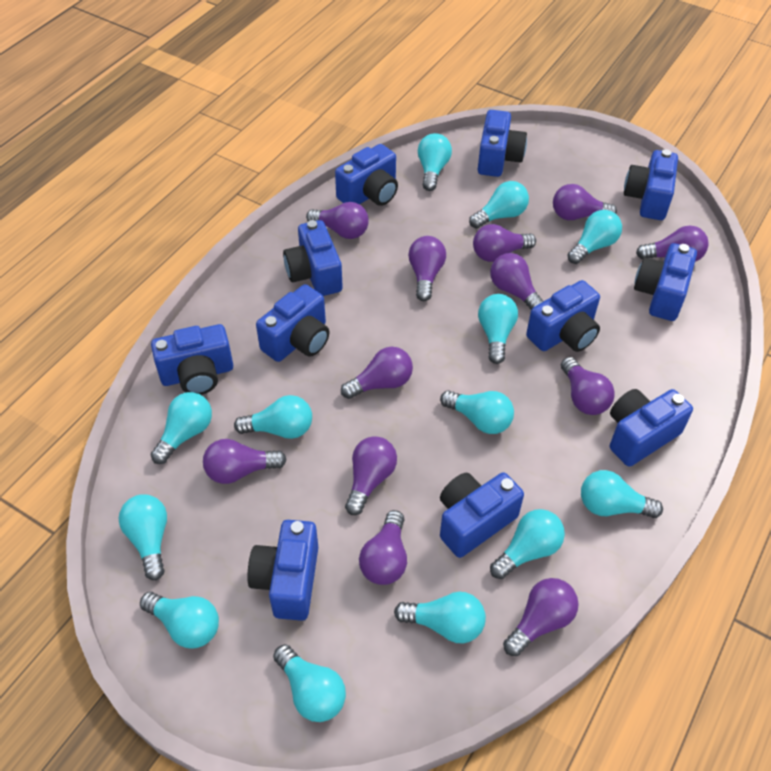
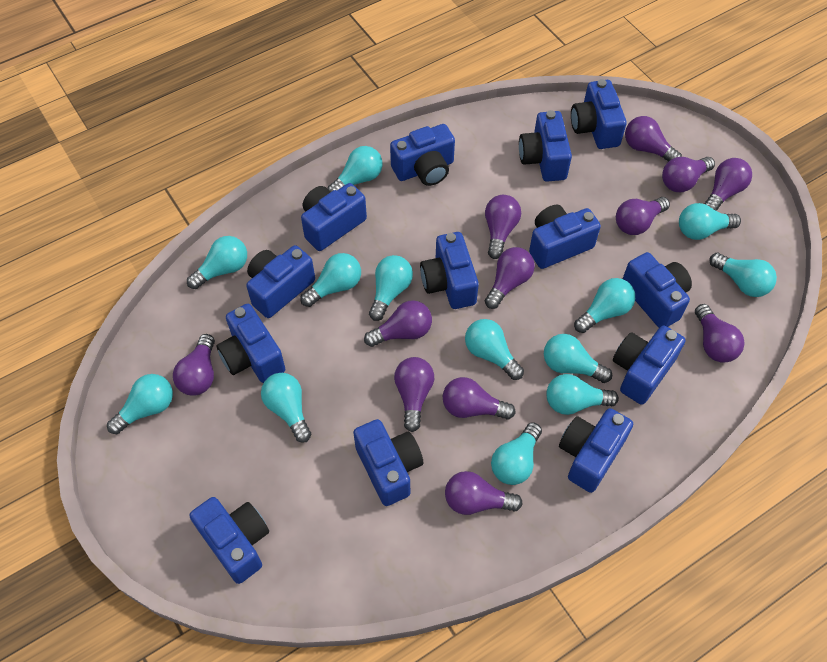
blue camera: [151,324,233,395] [247,520,318,621] [256,284,329,362] [283,220,343,296] [335,144,398,206] [440,472,524,558] [478,110,527,177] [526,280,600,352] [610,389,693,467] [624,149,678,220] [634,243,697,321] = 11 -> [189,497,269,584] [216,304,285,383] [246,245,315,318] [301,183,367,251] [353,419,423,506] [390,124,455,186] [420,232,479,309] [519,110,572,182] [529,205,601,269] [559,408,633,493] [571,79,627,149] [613,325,685,405] [623,252,692,328] = 13

